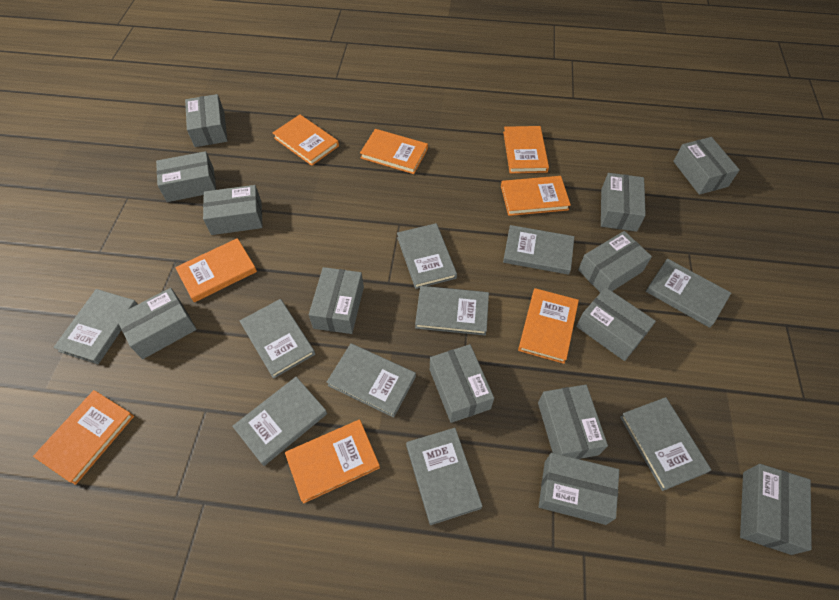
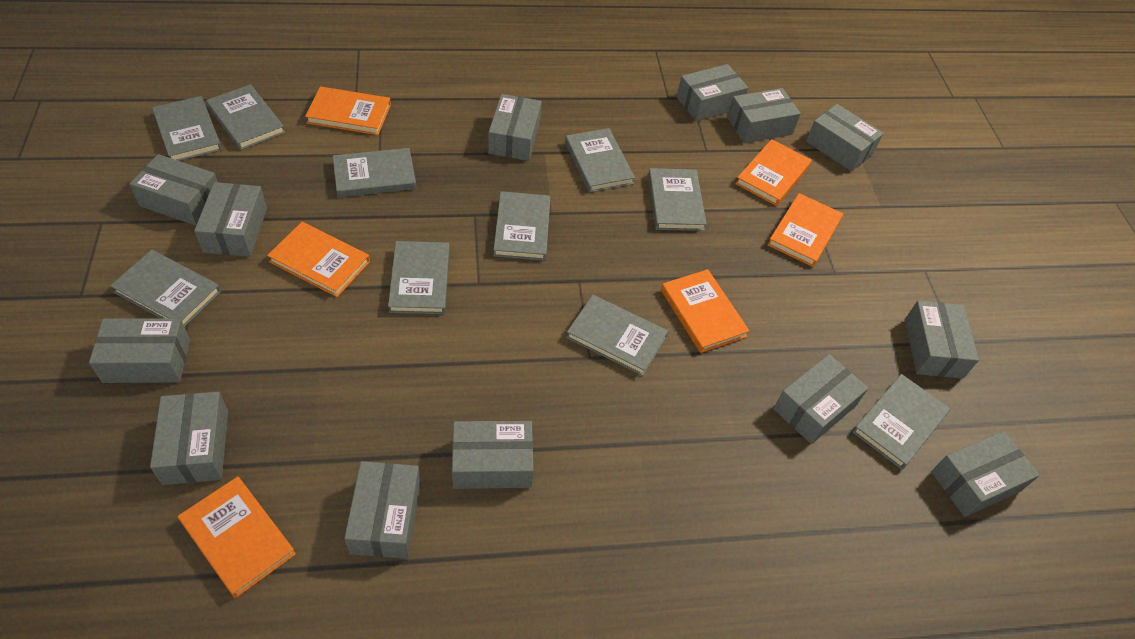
orange book: [33,390,134,485] [175,238,257,302] [273,114,339,166] [285,420,380,503] [360,129,428,174] [501,176,571,216] [503,126,549,173] [518,288,579,364] = 8 -> [178,476,296,598] [267,222,370,297] [305,86,391,135] [661,269,750,353] [735,139,812,206] [768,193,843,267] = 6

